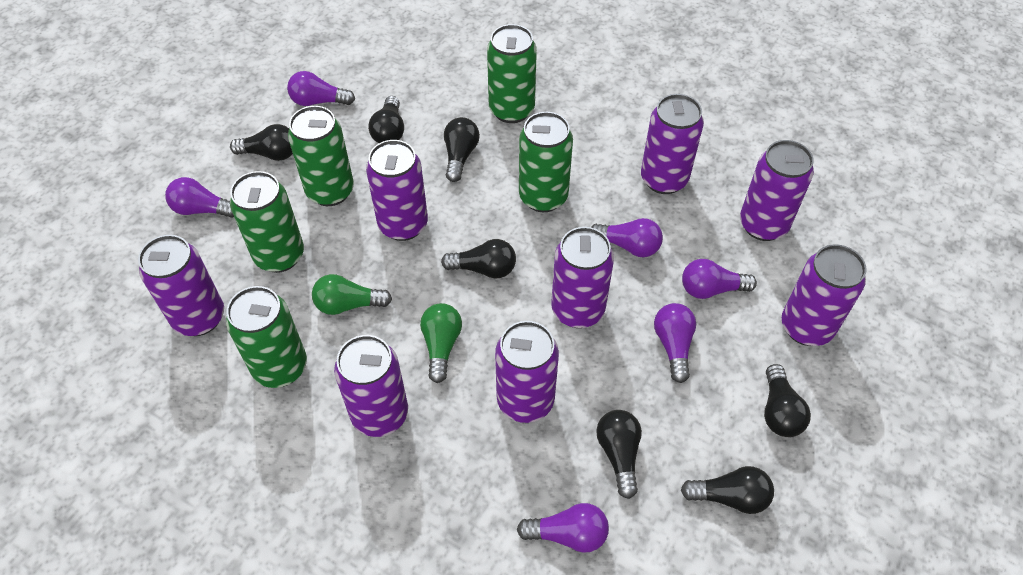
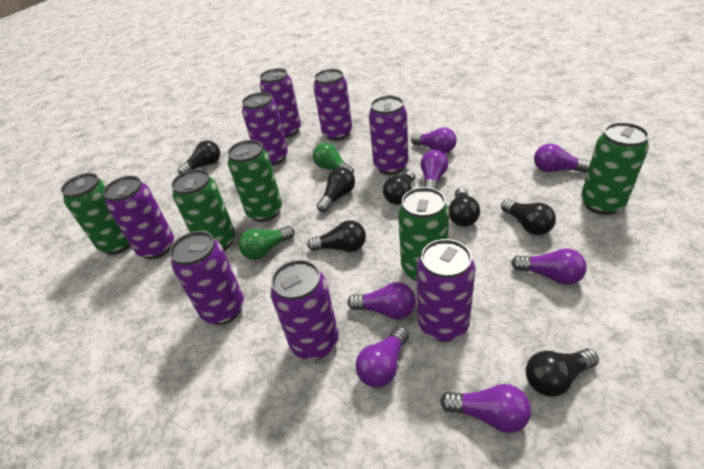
purple light bulb: [165,177,234,218] [287,71,355,106] [517,503,609,553] [591,218,663,257] [654,303,696,383] [682,259,757,299] = 6 -> [348,282,416,320] [356,326,409,388] [411,127,457,154] [420,150,448,190] [440,384,531,433] [511,248,587,285] [534,144,590,173] = 7

